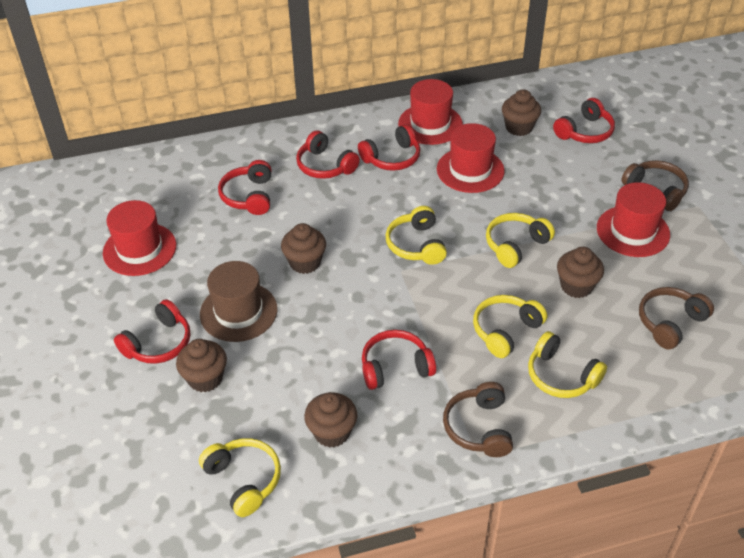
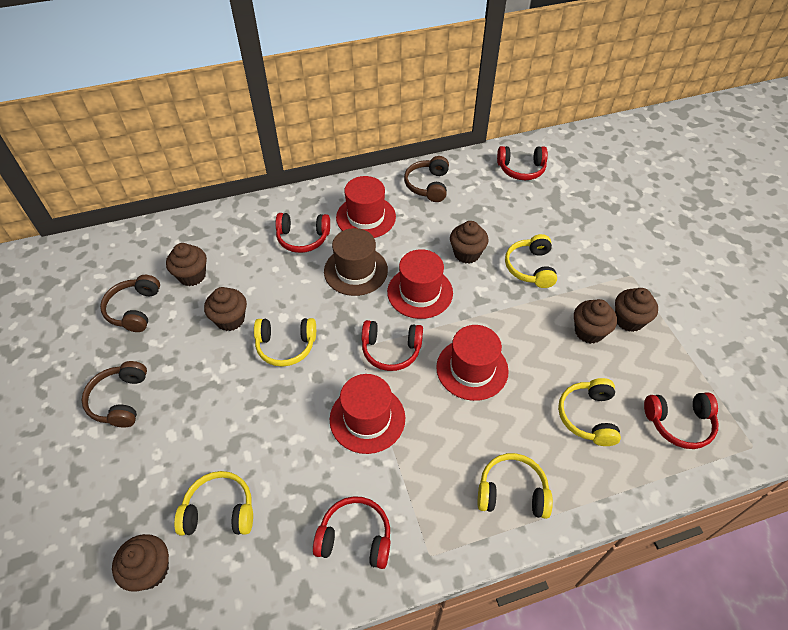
brown cupcake: [176,339,227,392] [281,223,326,274] [304,392,357,448] [502,89,541,136] [557,247,604,298] = 5 -> [112,534,169,592] [166,243,207,286] [204,287,247,331] [450,221,489,264] [574,299,617,344] [615,288,658,332] = 6
red headphones: [114,299,190,364] [218,160,271,215] [296,130,360,179] [358,124,420,171] [362,330,436,390] [553,98,615,143] = 6 -> [275,213,330,253] [313,496,390,569] [362,320,423,371] [497,146,548,180] [644,392,719,449] = 5

